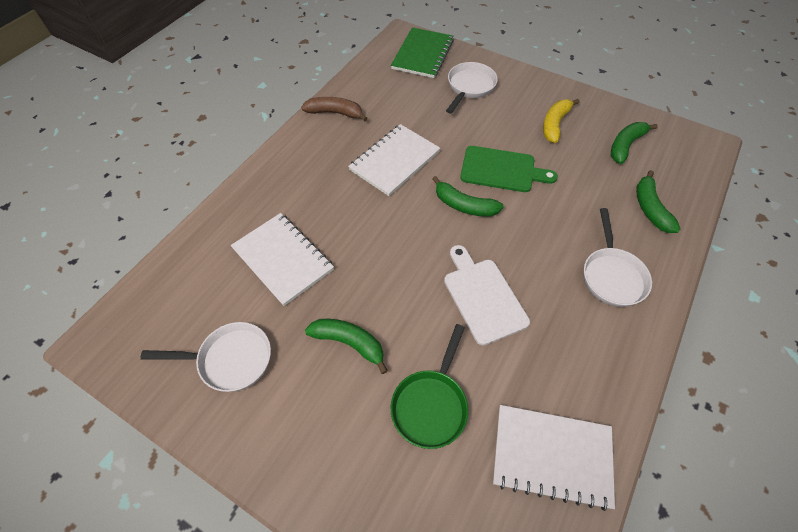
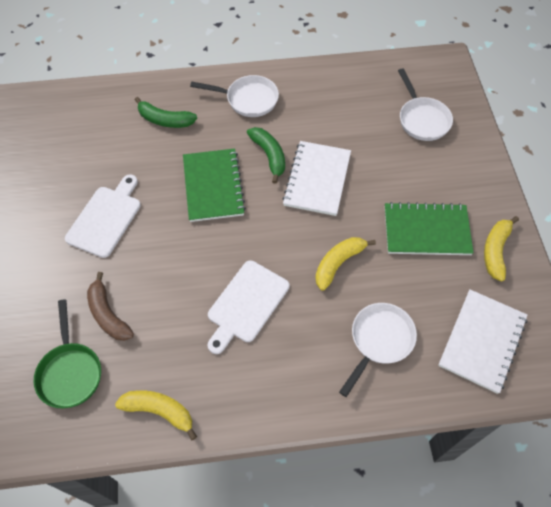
green banana: [305,319,388,374] [432,176,504,217] [611,122,658,164] [636,170,680,233] = 4 -> [135,97,197,128] [247,127,285,184] = 2
green cutting board: [460,146,558,192] = 1 -> none = 0
green notebook: [391,27,454,78] = 1 -> [183,149,246,222] [385,202,474,255] = 2
white cutting board: [444,245,530,345] = 1 -> [65,174,141,258] [208,260,289,354] = 2
white notebook: [231,213,334,306] [348,124,440,196] [493,405,615,511] = 3 -> [282,141,351,216] [438,289,527,394] = 2
yellow banana: [543,99,579,143] = 1 -> [115,390,197,441] [315,237,376,290] [484,216,519,281] = 3

